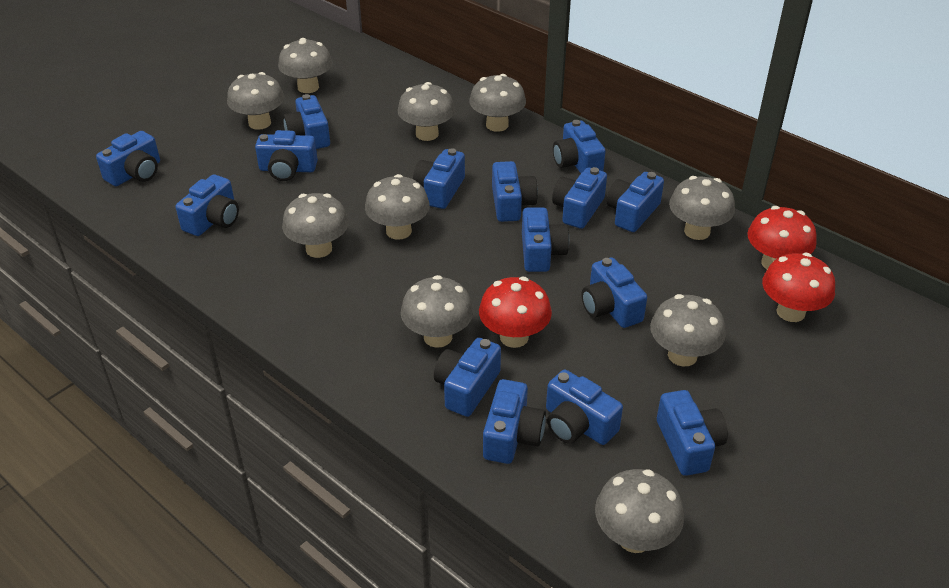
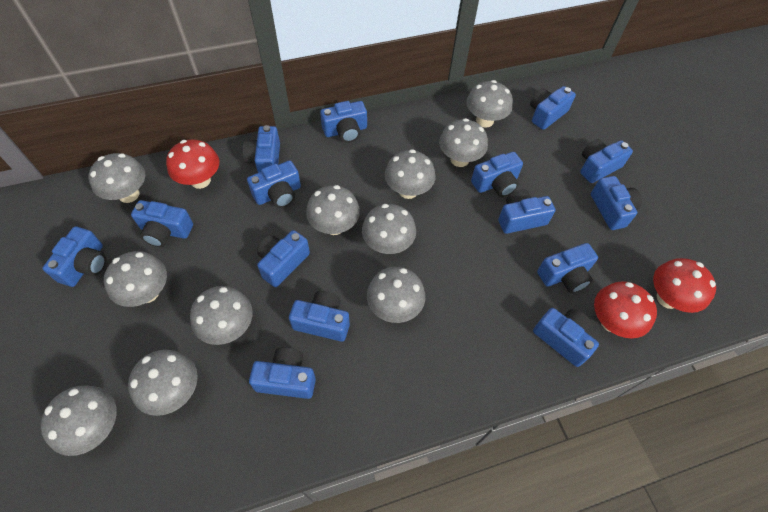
grey mushroom: [227,72,284,130] [278,38,333,93] [282,193,349,258] [365,174,430,240] [398,82,455,141] [401,275,474,348] [469,74,526,132] [595,469,684,553] [650,294,726,367] [669,176,735,240] = 10 -> [41,385,117,456] [89,153,145,203] [104,251,167,307] [128,350,198,416] [190,286,253,345] [306,185,360,235] [362,204,416,254] [367,267,425,323] [385,149,435,199] [439,118,488,167] [466,80,513,128] = 11

